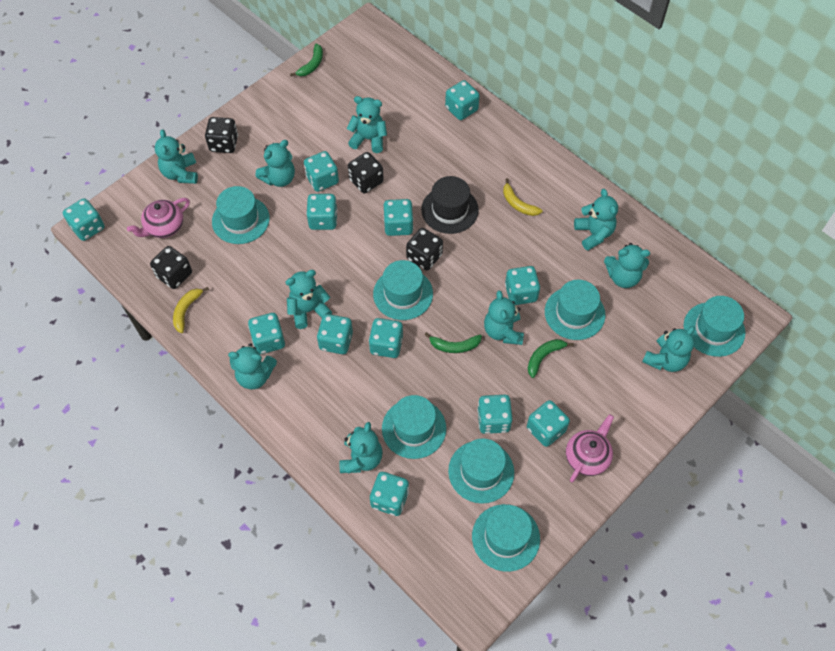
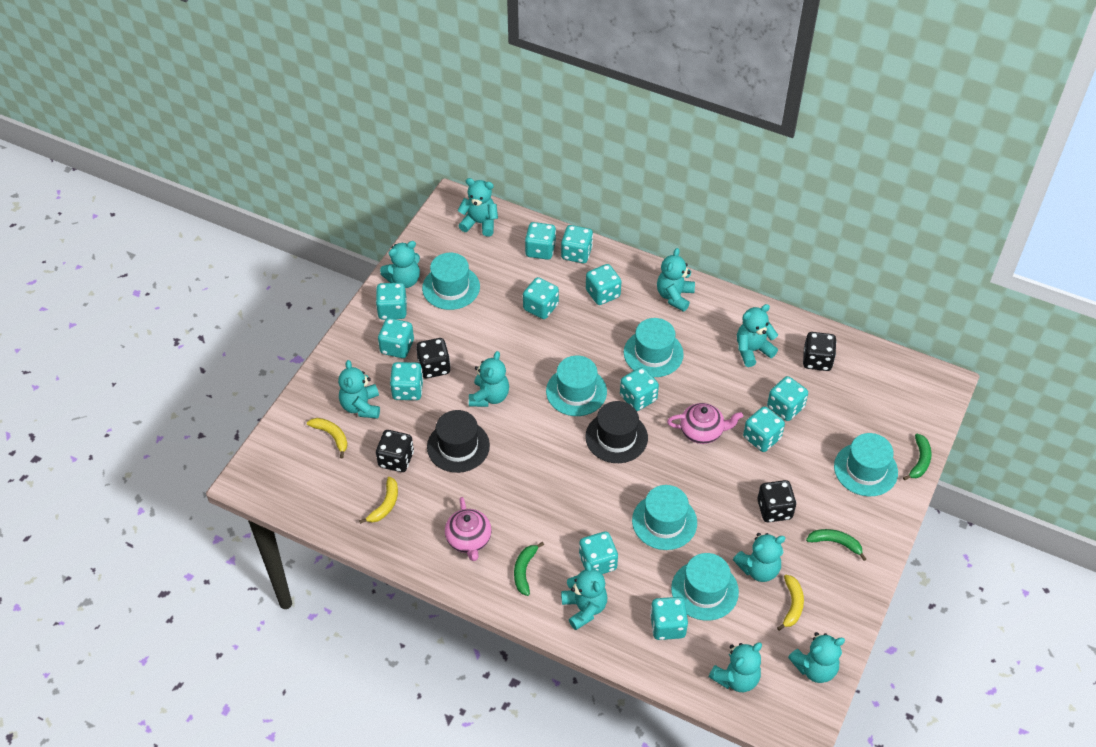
black hat: [421,176,479,234] = 1 -> [427,410,490,473] [585,401,648,463] = 2
turquoise hat: [212,186,270,244] [373,260,433,320] [382,395,446,459] [448,438,514,504] [472,504,540,572] [545,280,605,340] [683,296,745,357] = 7 -> [422,253,480,310] [546,356,607,416] [624,318,684,377] [632,485,697,550] [671,553,739,620] [834,433,898,496] = 6
yellow banana: [173,287,209,333] [503,178,543,216] = 2 -> [307,418,348,458] [359,477,398,524] [777,575,804,631] = 3

